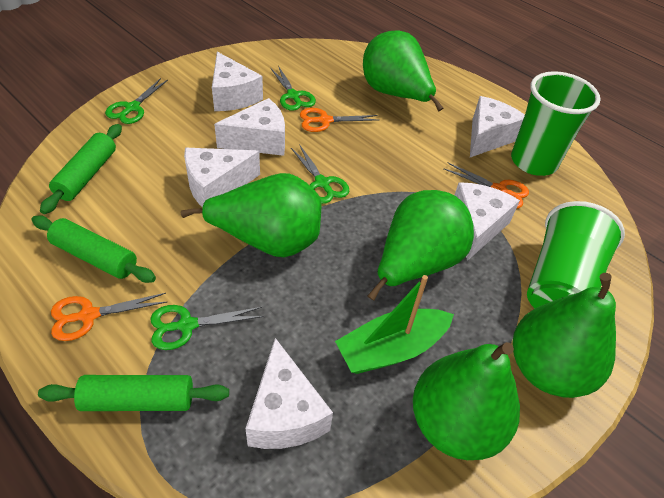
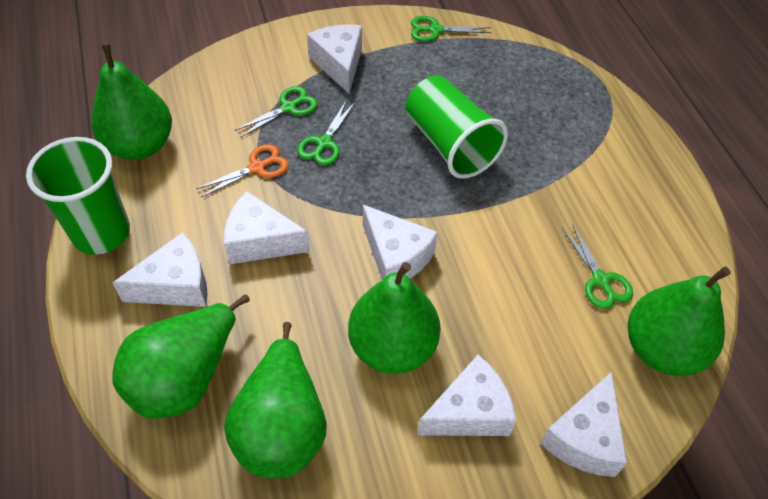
green boat: [335,275,454,374] = 1 -> none = 0
green rolling pin: [32,215,156,283] [38,375,229,411] [40,124,122,214] = 3 -> none = 0
orange scissors: [51,293,167,341] [300,108,378,132] [443,163,529,209] = 3 -> [196,144,289,197] = 1

